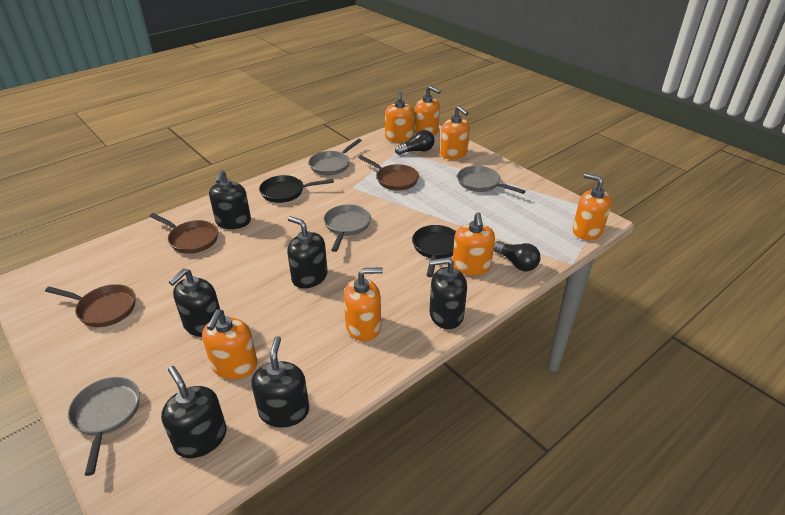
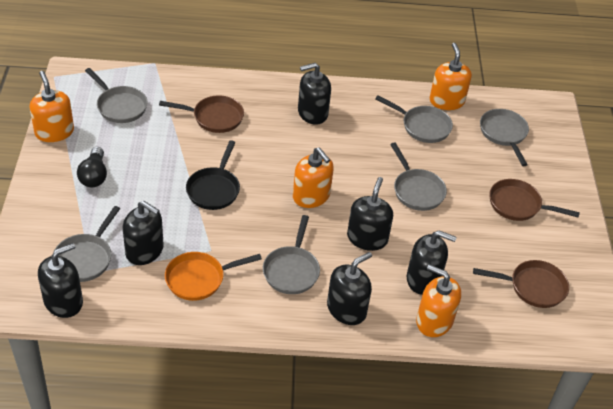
black light bulb: [395,130,435,155] [494,241,540,271] = 2 -> [77,147,107,187] = 1
black pan: [259,175,334,203] [412,225,456,277] = 2 -> [186,140,240,210] = 1
grey pan: [68,377,140,476] [309,139,362,175] [324,204,371,252] [457,166,525,194] = 4 -> [53,206,120,282] [85,68,148,123] [263,215,320,294] [375,95,453,143] [390,142,447,211] [480,109,529,166] = 6
orange pan: none = 0 -> [165,252,262,301] = 1
orange soap dispenser: [202,309,257,379] [344,267,383,341] [385,92,414,143] [414,86,441,136] [440,106,470,159] [452,212,495,275] [573,173,612,240] = 7 -> [30,71,74,142] [293,147,334,208] [416,264,461,337] [430,43,472,110] = 4

